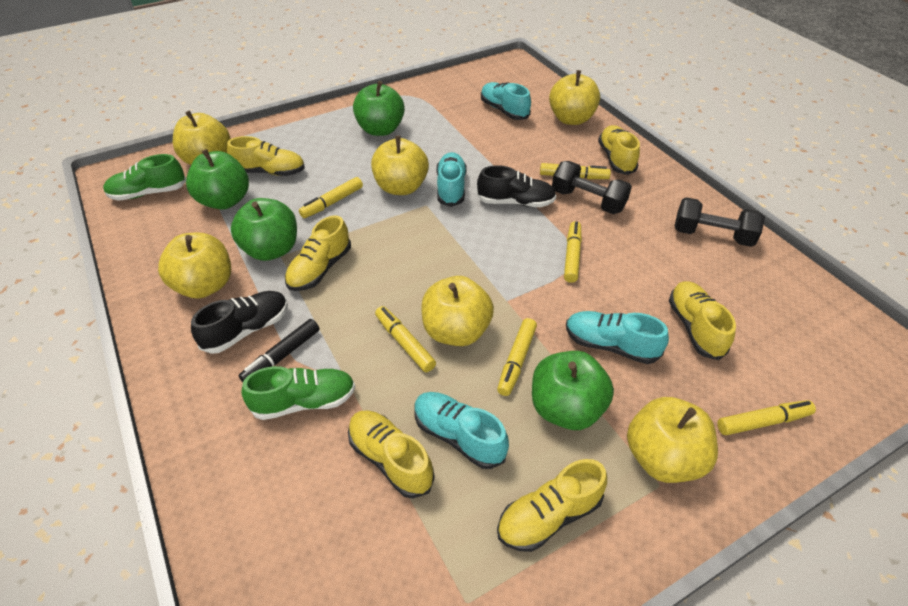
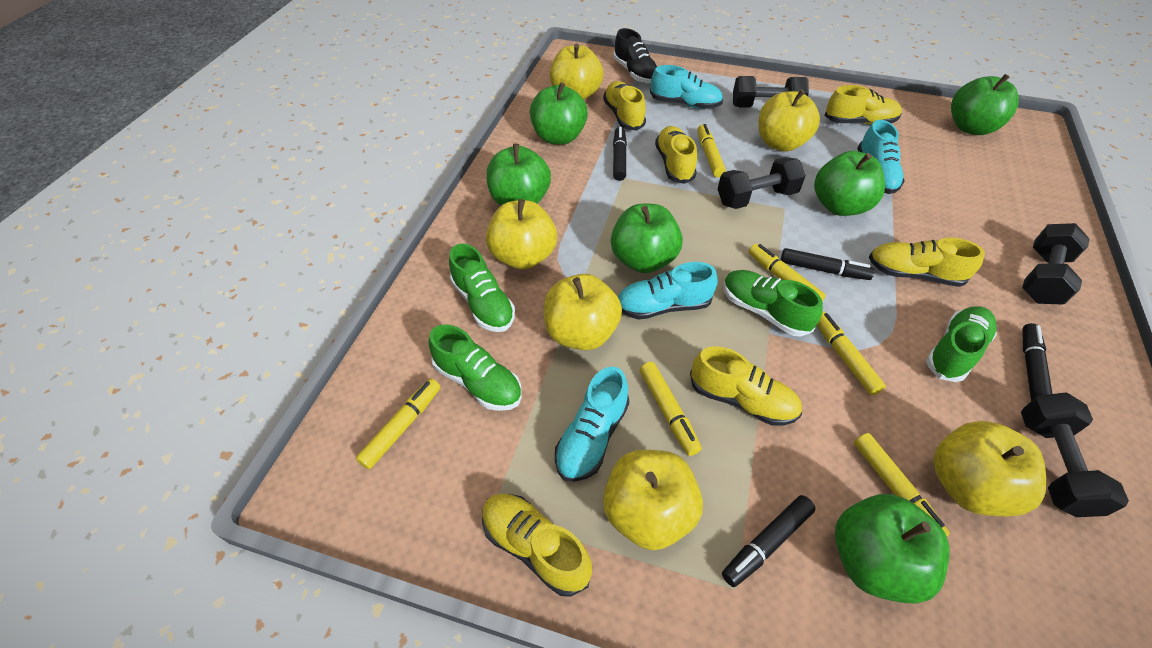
black dumbbell: [552,161,632,214] [674,197,765,247] = 2 -> [718,157,806,209] [733,76,809,108] [1021,392,1129,517] [1022,223,1090,305] = 4
black marker: [238,319,320,382] = 1 -> [613,127,627,181] [722,495,816,587] [781,248,875,280] [1023,323,1052,401] = 4
black shoe: [191,291,288,354] [477,165,556,207] = 2 -> [613,28,657,83] = 1
green apple: [186,149,249,210] [231,198,297,261] [353,81,405,136] [532,351,614,430] = 4 -> [486,144,551,206] [530,82,588,145] [611,204,683,273] [814,151,885,216] [835,494,950,604] [951,74,1019,135] = 6
green shoe: [103,154,186,201] [241,366,355,420] = 2 -> [428,324,522,411] [449,244,515,332] [723,270,823,337] [926,306,997,382] = 4

